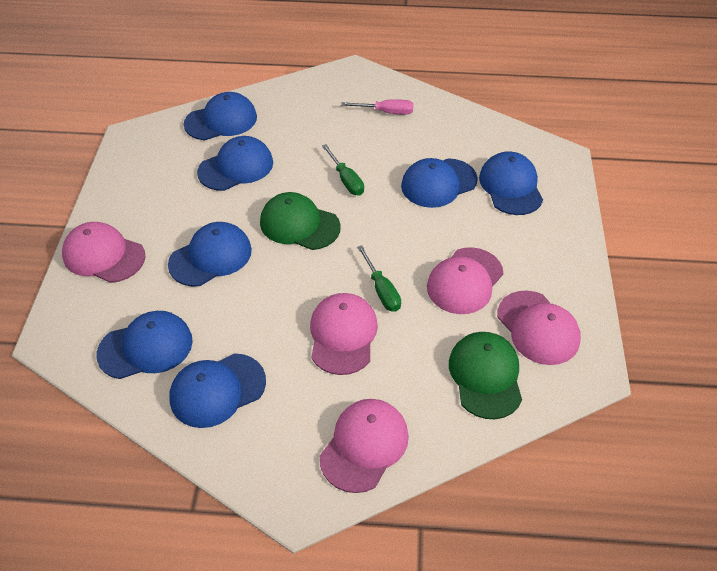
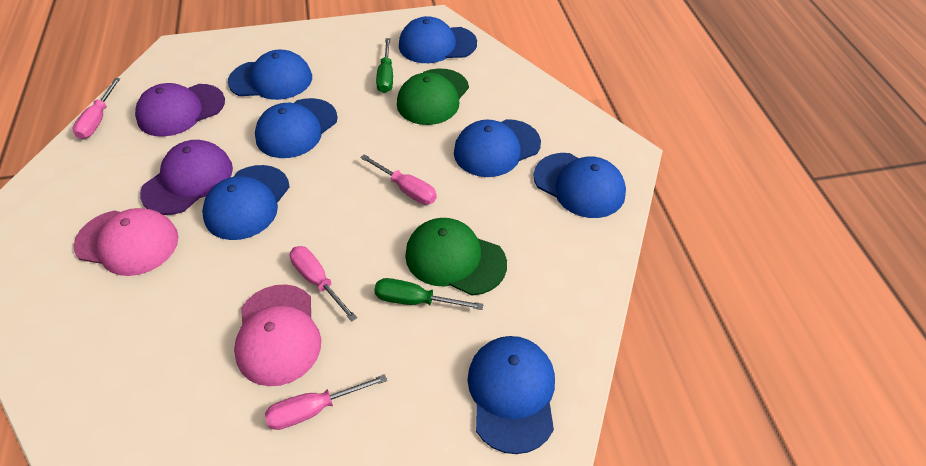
pink cap: [62,222,145,283] [310,293,378,375] [320,399,409,493] [427,247,503,314] [497,290,581,365] = 5 -> [74,208,178,276] [234,284,321,386] = 2
pink screwdriver: [341,99,413,115] = 1 -> [73,78,120,139] [265,374,387,430] [290,246,357,322] [360,154,437,205] = 4
purple cap: none = 0 -> [135,83,225,137] [140,140,233,215] = 2

